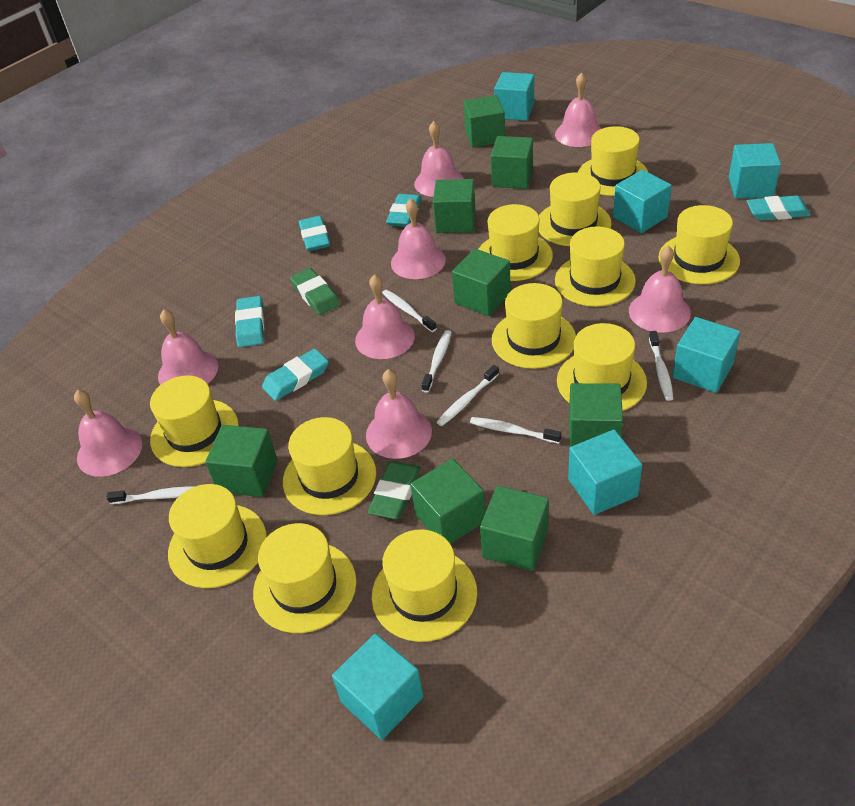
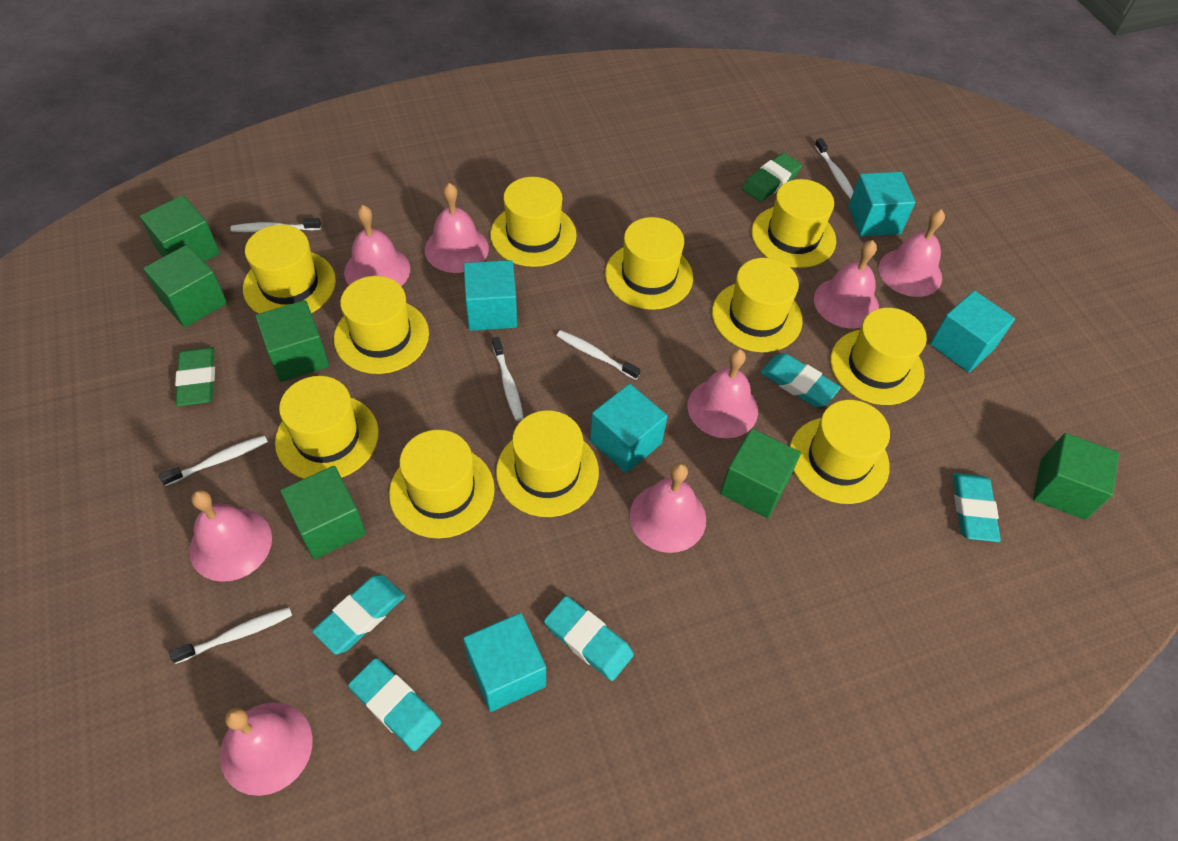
green cube: [205,425,278,497] [410,459,485,544] [433,179,475,233] [452,249,511,316] [463,95,505,148] [480,486,549,571] [491,136,533,189] [569,383,623,447] = 8 -> [140,195,220,262] [143,245,227,327] [255,300,329,382] [280,466,366,559] [720,428,801,518] [1033,433,1119,520] = 6
turquoise cube: [332,634,424,740] [494,72,534,121] [568,430,642,515] [613,170,672,233] [672,317,740,393] [729,143,781,198] = 6 -> [463,613,546,712] [464,260,517,331] [590,384,668,473] [848,172,915,237] [930,291,1015,373] = 5
yellow hat: [150,375,239,467] [168,484,267,588] [253,523,357,633] [283,417,376,515] [372,529,477,642] [478,204,553,281] [492,283,576,369] [539,172,611,246] [555,227,636,307] [557,323,647,411] [578,126,648,196] [658,205,740,284] = 12 -> [243,225,336,314] [275,376,379,479] [334,276,429,374] [389,430,495,539] [490,177,577,267] [496,410,599,517] [605,217,693,310] [712,258,803,352] [752,179,836,268] [790,400,890,504] [830,308,927,405] = 11

